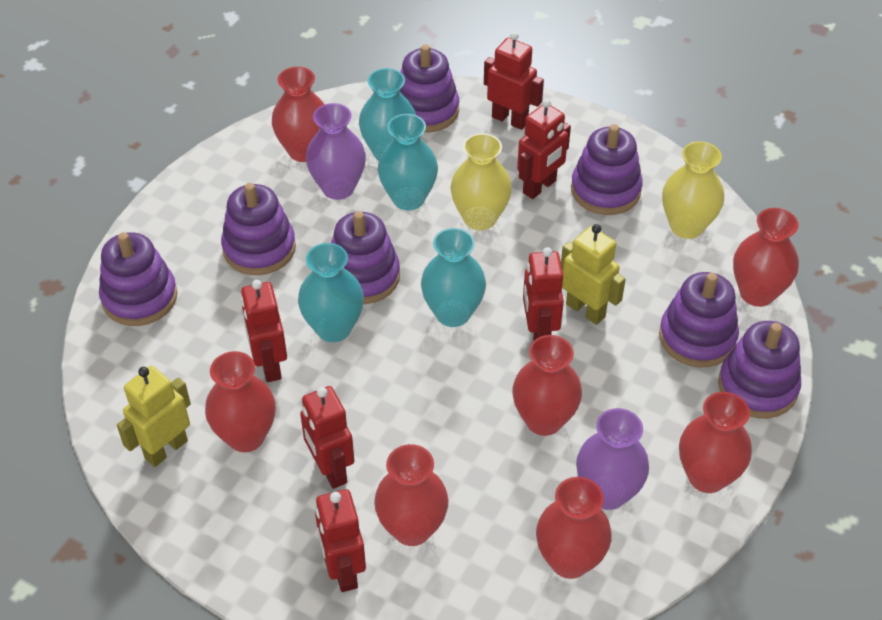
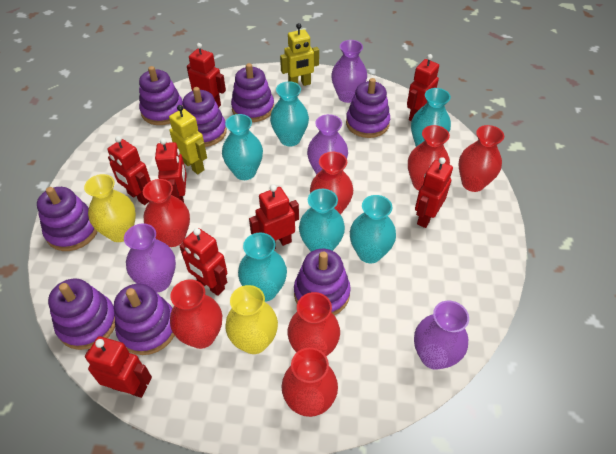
purple stacking toy: [99,232,178,326] [221,183,296,275] [331,211,400,304] [400,44,459,133] [571,124,643,215] [659,272,739,367] [718,321,801,419] = 7 -> [37,187,97,251] [48,278,115,350] [114,284,175,355] [139,66,183,125] [183,87,227,147] [231,63,274,122] [294,249,351,315] [346,78,390,138] = 8
purple vase: [306,103,366,200] [576,408,649,510] = 2 -> [124,224,176,292] [307,114,348,175] [331,40,367,103] [414,301,469,370] = 4
red robot: [241,280,287,382] [300,386,354,489] [315,489,366,592] [484,32,544,130] [517,99,571,199] [523,247,564,341] = 6 -> [85,336,152,398] [108,136,151,205] [155,138,187,203] [180,228,227,296] [187,43,226,108] [249,185,299,249] [407,54,439,121] [415,157,453,228] = 8
turquoise vase: [298,243,364,342] [359,68,416,161] [378,114,438,210] [421,228,486,327] = 4 -> [222,114,263,180] [238,233,287,302] [270,81,309,147] [299,189,345,252] [350,195,396,263] [411,88,451,147] = 6

